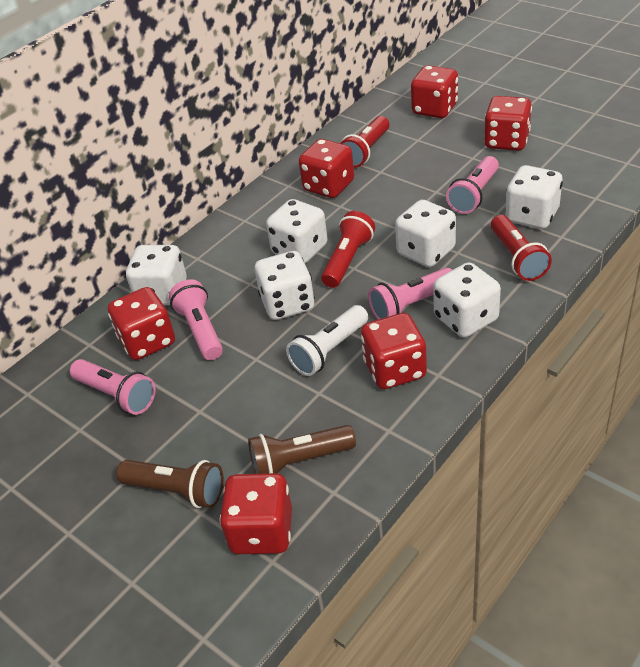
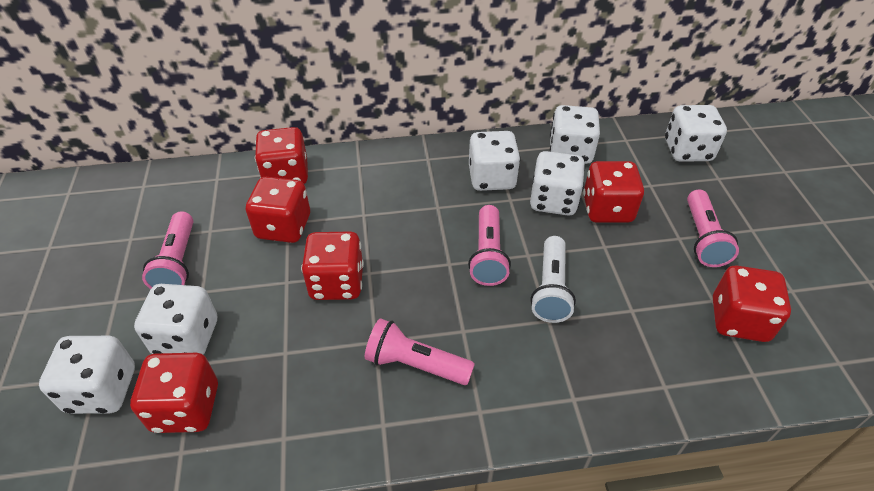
brown flashlight: [116,460,223,508] [248,425,356,474] = 2 -> none = 0
red flashlight: [321,211,375,288] [340,116,389,168] [491,215,552,281] = 3 -> none = 0

